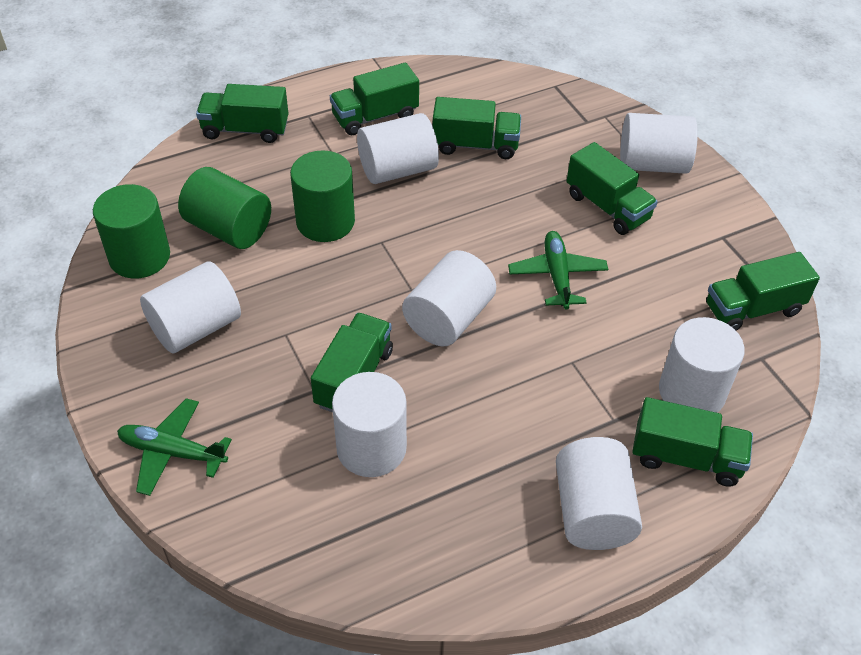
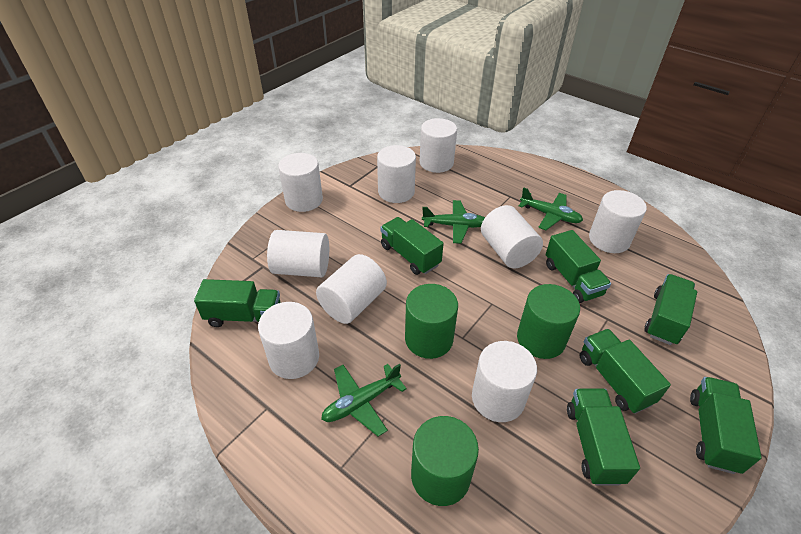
green plane: [117,398,232,496] [508,231,608,309] = 2 -> [321,364,407,436] [422,200,485,244] [519,187,583,230] = 3
white cylinder: [140,261,241,354] [332,372,407,477] [357,113,439,184] [402,250,496,346] [556,437,642,550] [620,113,698,174] [659,317,745,413] = 7 -> [258,302,319,379] [267,230,329,277] [278,153,323,212] [316,254,387,324] [377,145,416,203] [420,118,457,173] [472,341,537,422] [481,205,543,268] [589,190,647,253] = 9

